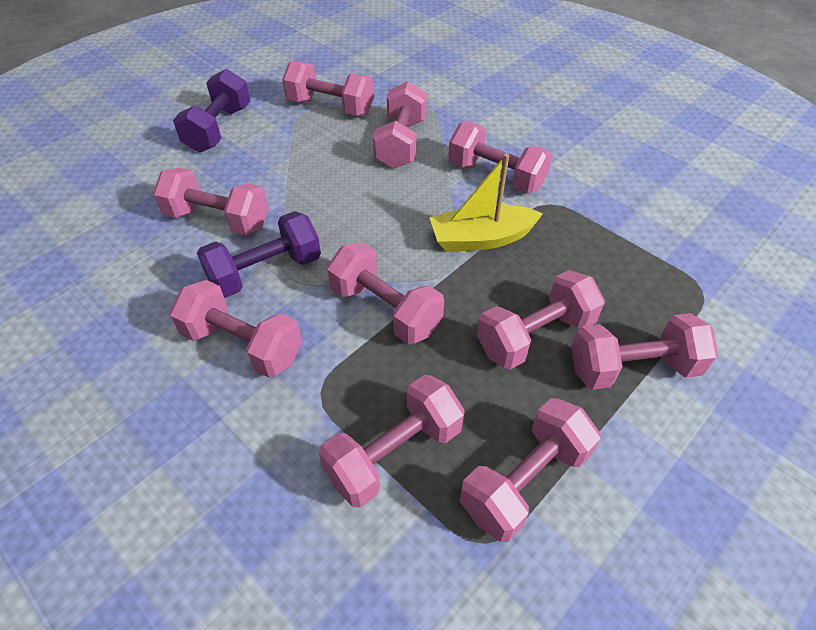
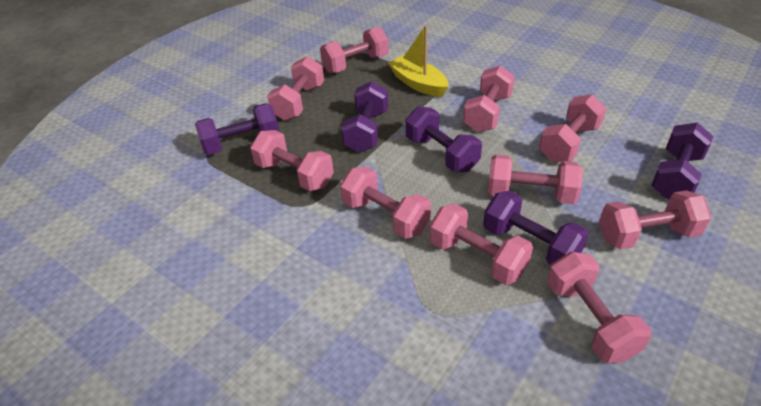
purple dumbbell: [173,69,250,152] [197,211,321,298] = 2 -> [195,103,279,155] [341,81,388,153] [406,106,482,172] [483,191,588,265] [651,122,713,200] = 5

